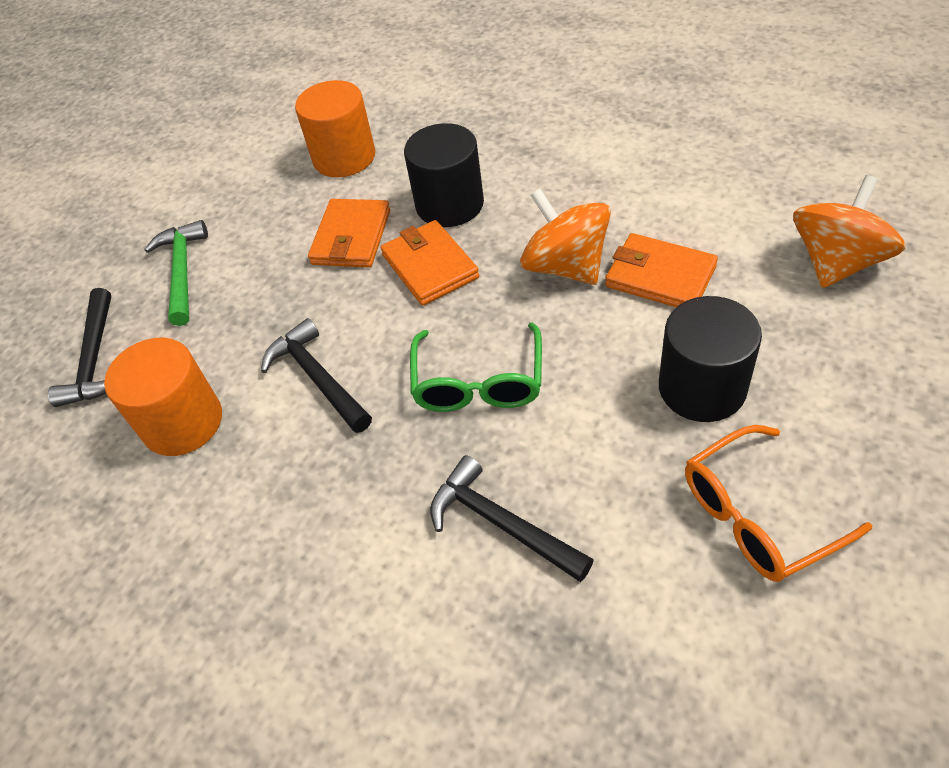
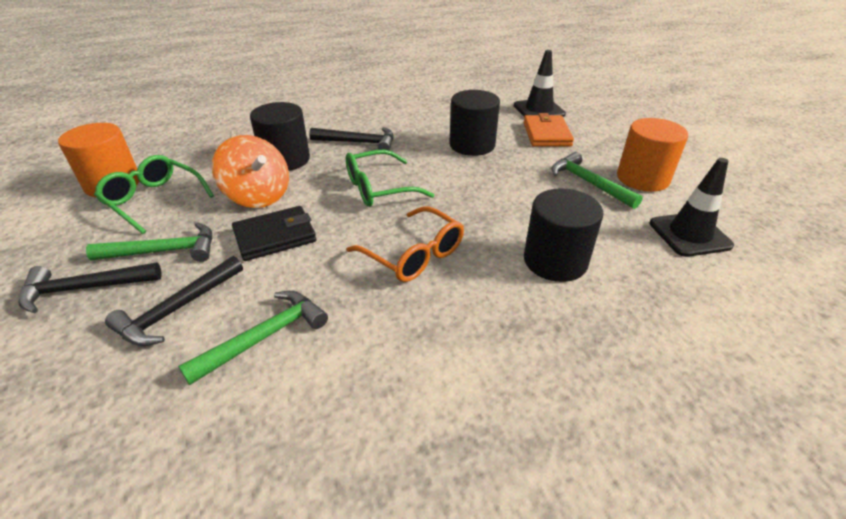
black cylinder: [404,123,484,227] [659,296,762,422] = 2 -> [250,102,310,171] [449,90,500,156] [524,188,603,282] = 3
black traffic cone: none = 0 -> [514,50,566,117] [649,158,734,257] = 2
black wallet: none = 0 -> [232,206,316,261] = 1
green glasses: [410,322,542,412] = 1 -> [94,155,214,234] [346,150,434,207] = 2
green hammer: [145,220,208,326] = 1 -> [86,223,212,262] [178,291,328,385] [551,152,643,209] = 3
orange spinning top: [520,189,611,285] [793,175,905,288] = 2 -> [212,135,289,208] = 1
orange wallet: [308,199,390,267] [381,220,479,305] [605,233,718,307] = 3 -> [523,113,574,146] = 1

